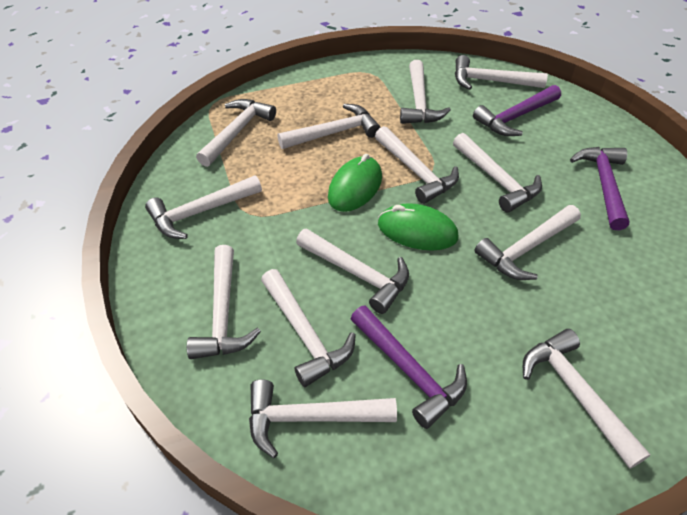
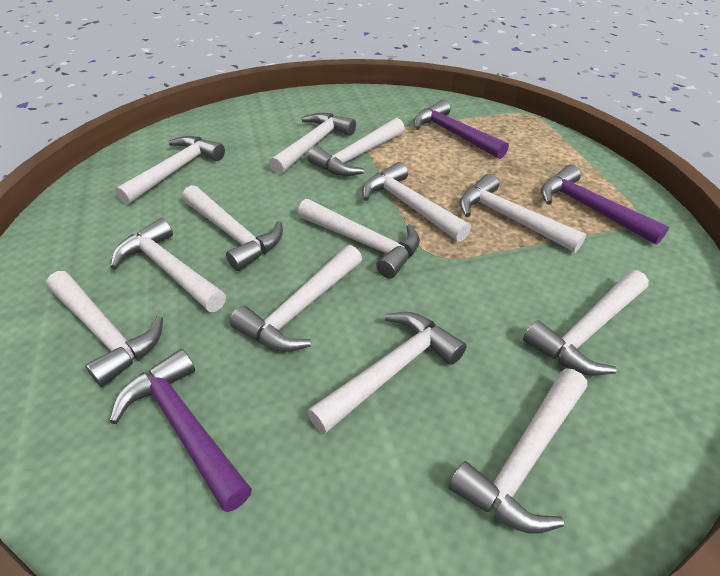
green mouse: [328,154,382,212] [378,203,458,250] = 2 -> none = 0

